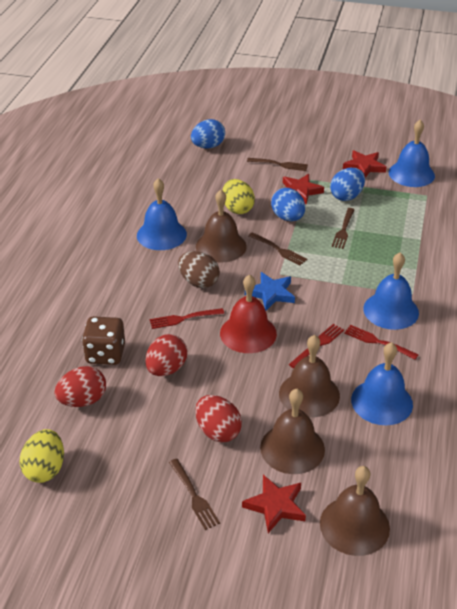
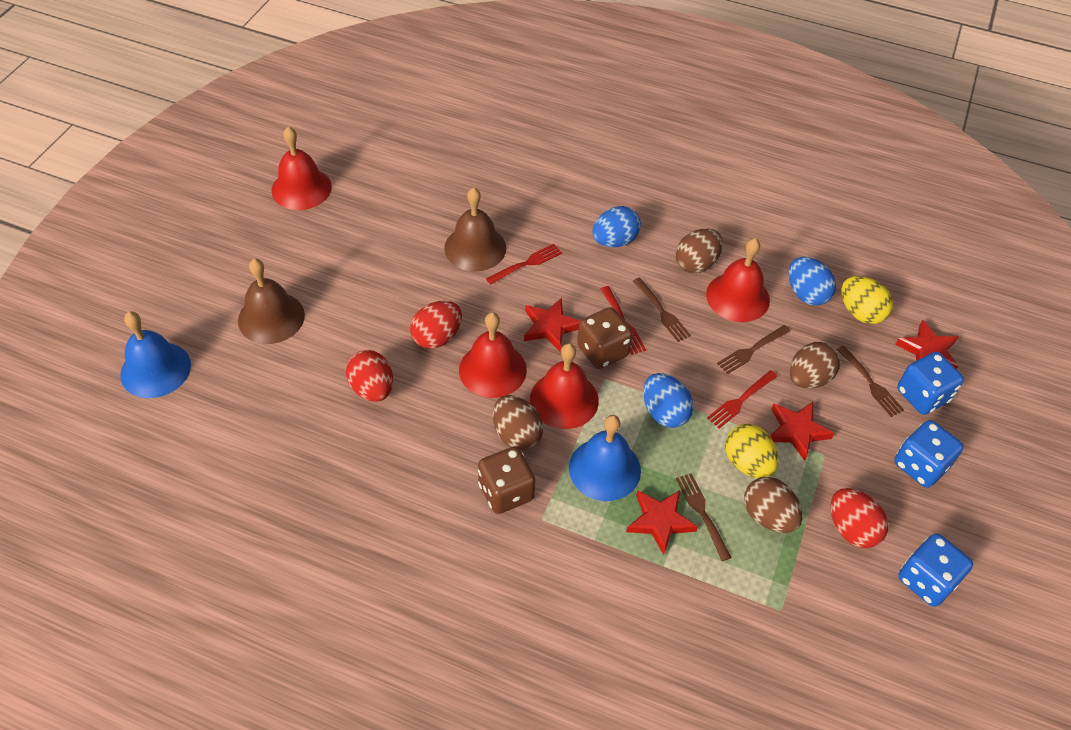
blue bell: [137,178,187,250] [351,342,413,425] [363,252,419,330] [389,120,435,187] = 4 -> [120,311,191,398] [569,415,641,501] = 2
blue dice: none = 0 -> [894,420,964,488] [897,352,964,415] [899,533,973,607] = 3
blue star: [245,272,295,311] = 1 -> none = 0
brown bell: [196,190,247,263] [260,389,325,474] [279,335,340,418] [320,466,390,556] = 4 -> [238,258,305,344] [444,187,506,272] = 2
brown dice: [82,316,125,365] = 1 -> [478,447,536,514] [577,307,633,369] = 2
brown egg: [178,251,220,288] = 1 -> [493,395,544,451] [676,229,723,273] [744,477,803,533] [789,342,840,389] = 4
red bell: [220,274,277,353] = 1 -> [271,126,332,210] [459,312,527,398] [530,343,599,429] [706,238,770,322] = 4
red star: [242,475,306,533] [283,174,324,205] [343,150,387,177] = 3 -> [524,298,580,352] [626,490,698,555] [770,402,835,461] [896,320,959,369] = 4

